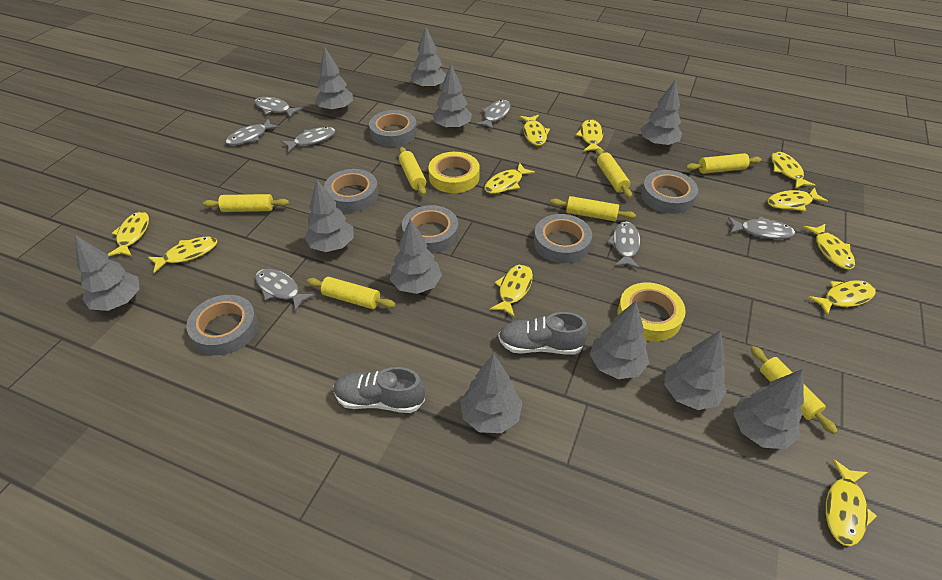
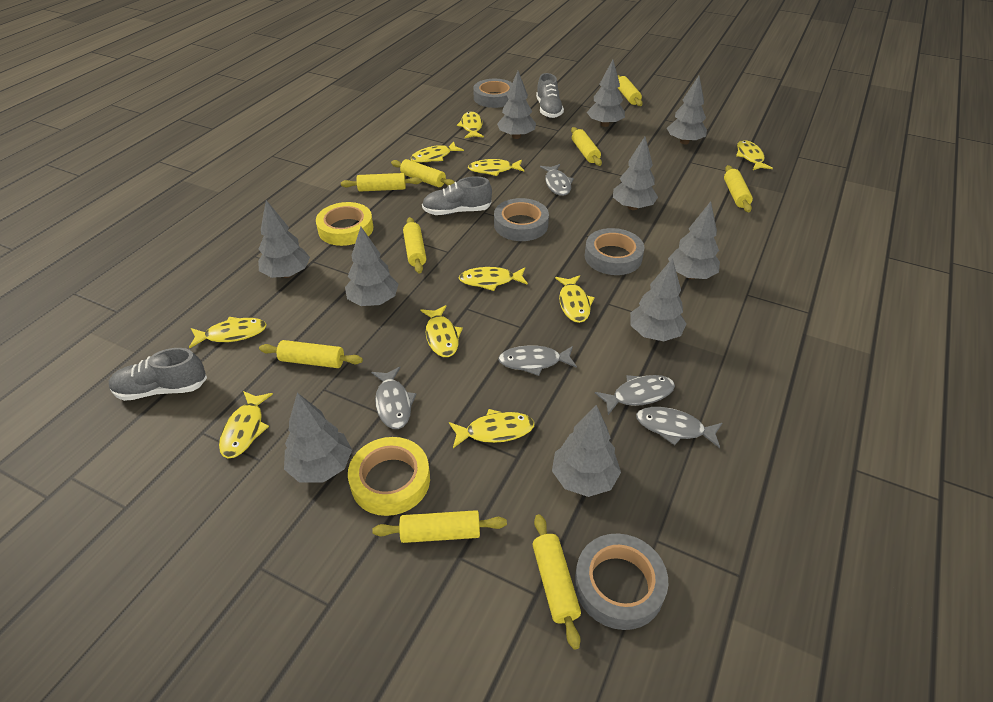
grey fish: [225,119,279,145] [255,97,302,118] [255,269,315,311] [281,127,336,152] [476,100,511,129] [607,222,640,269] [728,216,795,239] = 7 -> [371,367,416,429] [498,345,577,376] [540,164,574,196] [595,375,675,415] [636,407,722,448] = 5
grey shoe: [334,367,425,413] [498,312,588,355] = 2 -> [109,348,207,401] [422,176,492,215] [536,73,564,118] = 3
grey tape: [186,295,258,355] [324,169,379,213] [369,110,417,147] [402,205,458,253] [534,214,592,263] [641,170,698,214] = 6 -> [473,79,512,108] [494,198,549,241] [575,533,668,630] [585,228,644,275] = 4
grey tree: [75,235,140,311] [304,180,354,252] [315,47,353,112] [390,219,442,294] [410,27,446,90] [433,64,472,130] [460,354,523,433] [590,301,649,379] [641,79,682,147] [664,330,727,410] [733,369,804,449] = 11 -> [258,200,310,278] [284,393,352,483] [345,227,398,306] [497,71,536,139] [552,405,621,497] [587,60,625,127] [613,137,658,210] [630,258,687,341] [667,76,707,144] [668,201,720,279] = 10
yellow fish: [107,211,149,256] [148,237,217,273] [485,163,535,194] [490,264,533,317] [520,115,550,146] [576,119,604,152] [768,187,828,211] [771,151,816,189] [803,224,855,269] [808,280,876,315] [826,459,877,546] = 11 -> [189,317,267,349] [219,391,273,458] [411,142,464,163] [421,305,463,357] [449,409,535,448] [457,112,484,139] [459,267,528,291] [468,159,525,176] [555,275,595,323] [736,140,773,170] = 10
yellow rolling pin: [203,194,289,212] [307,277,396,309] [399,147,426,196] [550,196,636,221] [596,148,632,198] [686,153,762,174] [750,346,838,434] = 7 -> [259,340,363,368] [341,173,422,192] [372,510,507,543] [391,159,455,187] [403,217,426,274] [532,514,581,650] [571,127,602,166] [618,75,643,106] [724,165,753,212] = 9

